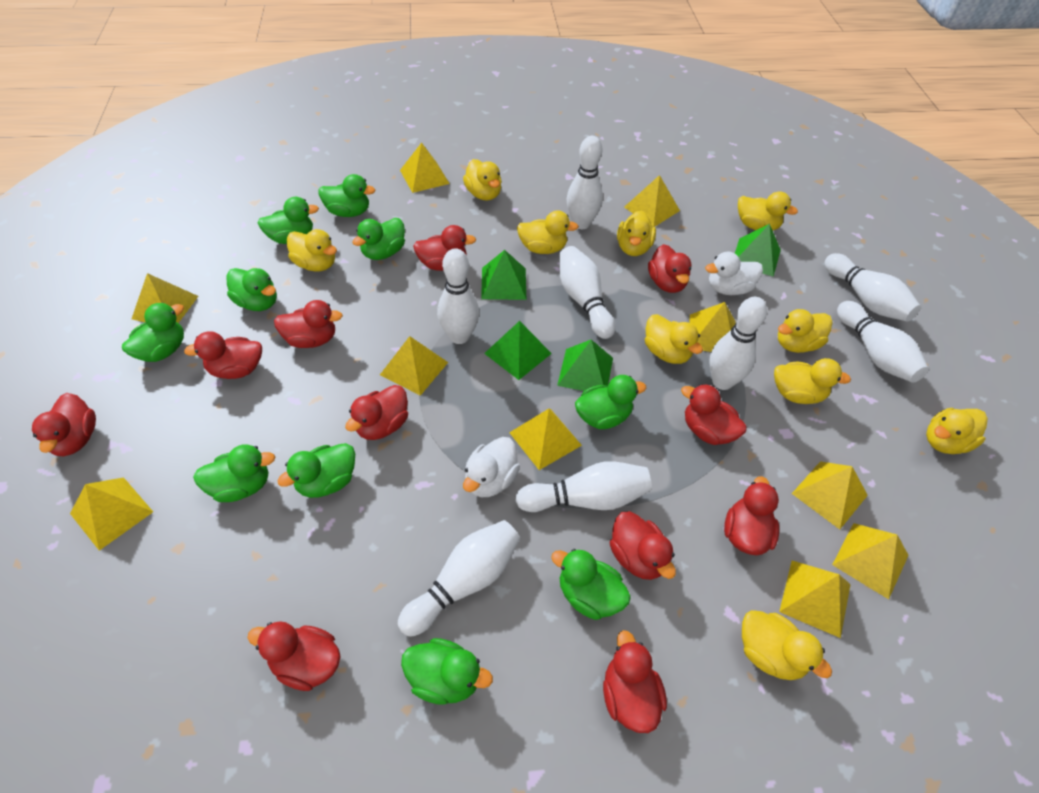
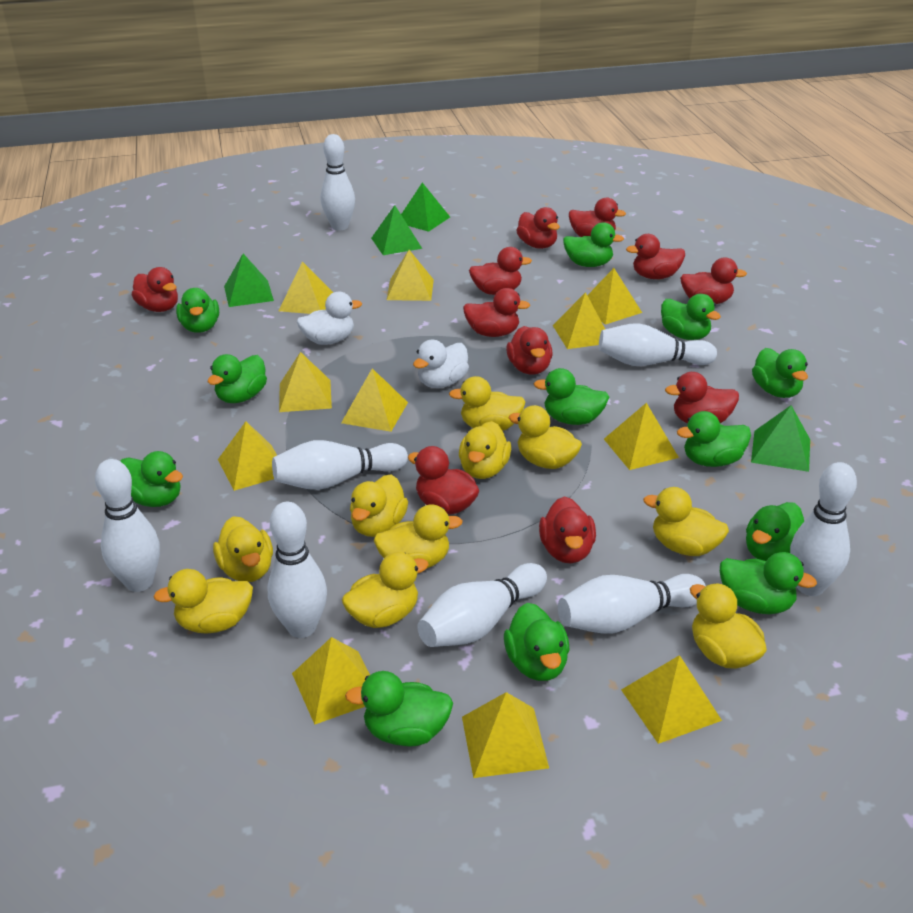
green duck: [122,303,184,362] [193,444,275,502] [227,268,277,311] [258,197,319,244] [277,443,355,498] [319,174,375,217] [352,218,405,260] [401,638,493,705] [551,549,631,620] [575,375,646,429] = 10 -> [120,451,183,507] [176,288,219,333] [208,354,267,403] [345,671,453,746] [504,603,570,681] [534,368,609,425] [563,222,624,267] [661,294,721,340] [677,411,751,467] [720,552,817,614] [746,502,804,561] [752,348,808,398] = 12
yellow pyramid: [70,477,153,551] [132,273,198,323] [380,336,448,396] [400,143,450,193] [509,409,582,470] [624,175,680,227] [689,302,736,352] [779,561,851,638] [792,461,868,529] [832,523,908,599] = 10 -> [218,422,277,491] [279,261,334,314] [279,352,332,412] [292,637,370,725] [341,368,408,432] [387,250,434,301] [462,692,549,778] [553,292,605,349] [587,268,642,325] [604,403,679,470] [621,655,722,744] = 11

